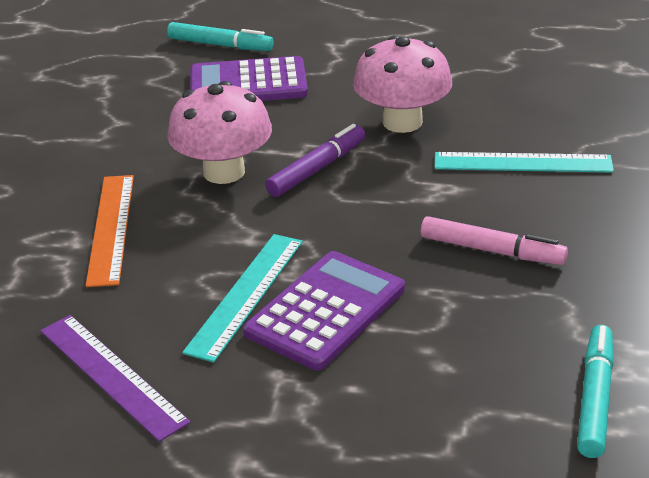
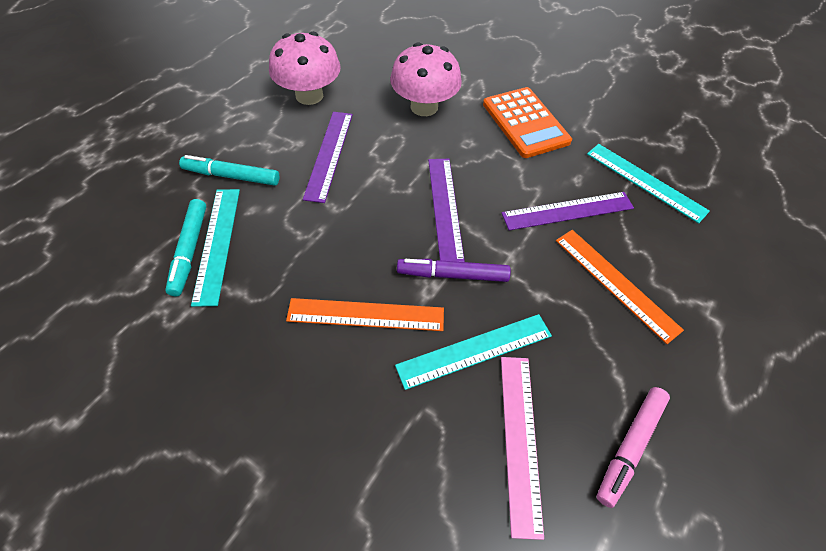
orange calculator: none = 0 -> [483,87,572,158] = 1
orange ruler: [86,175,134,287] = 1 -> [286,298,444,331] [556,230,684,344] = 2
pink ruler: none = 0 -> [501,357,544,540] = 1
purple calculator: [190,56,308,101] [243,251,405,370] = 2 -> none = 0
purple ruler: [40,315,191,442] = 1 -> [303,112,353,203] [428,159,465,262] [502,192,634,230] = 3
turquoise ruler: [182,234,303,363] [435,152,614,173] = 2 -> [191,189,240,307] [395,314,552,390] [587,144,710,224] = 3

